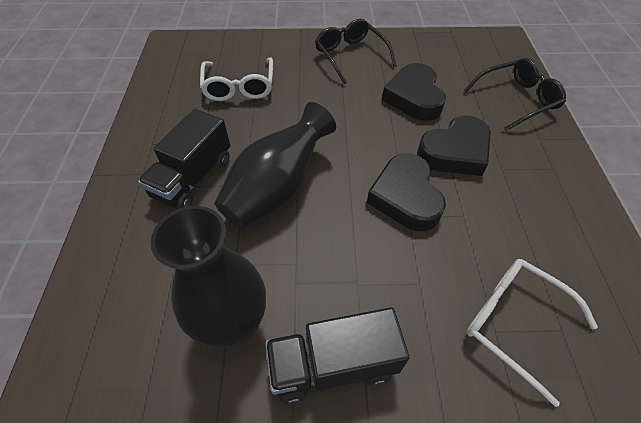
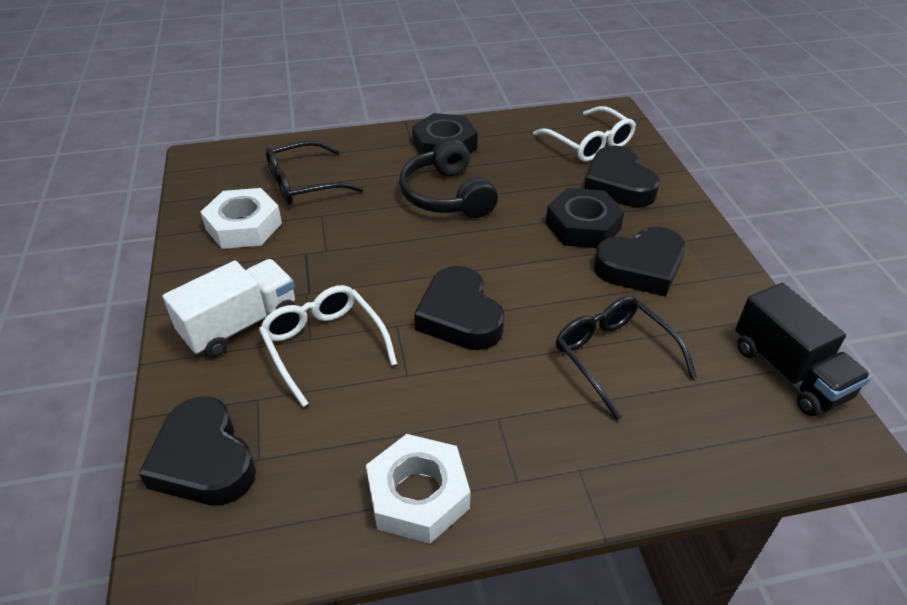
black headphones: none = 0 -> [399,137,498,218] = 1
black heart: [367,153,446,231] [382,63,446,121] [417,116,491,176] = 3 -> [139,396,256,505] [414,266,505,350] [584,145,660,207] [594,227,685,296] = 4
black nut: none = 0 -> [412,113,478,154] [546,188,625,248] = 2
black truck: [138,109,230,209] [265,307,409,404] = 2 -> [735,283,871,416] = 1
black vase: [151,206,266,348] [215,102,336,229] = 2 -> none = 0
white nut: none = 0 -> [201,188,282,249] [366,434,470,544] = 2
white truck: none = 0 -> [163,259,295,358] = 1

